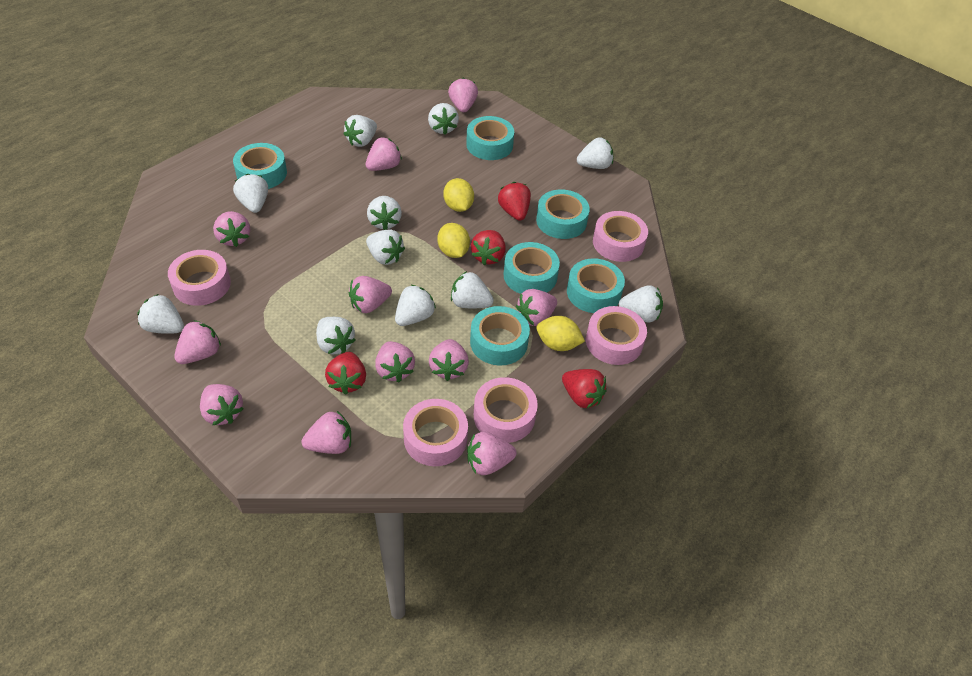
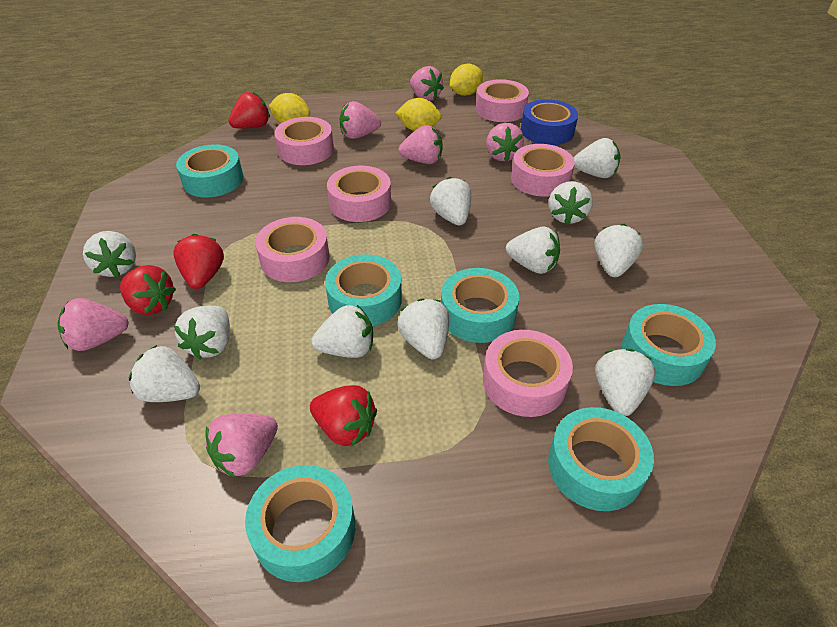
blue tape: none = 0 -> [521,99,578,145] = 1
pink strawberry: [174,320,221,364] [200,384,244,425] [213,211,250,247] [302,411,351,454] [349,276,392,313] [366,137,402,171] [375,341,415,382] [429,339,469,381] [448,77,478,112] [467,432,516,475] [516,289,557,326] = 11 -> [57,298,129,351] [205,413,278,478] [340,101,381,139] [399,125,443,164] [410,66,444,101] [486,123,524,162] = 6
pink tape: [168,250,231,306] [403,399,468,466] [474,377,538,443] [586,306,647,365] [593,211,648,262] = 5 -> [255,217,330,282] [274,117,334,165] [327,166,391,222] [476,79,529,122] [483,330,573,417] [511,144,575,197] = 6

